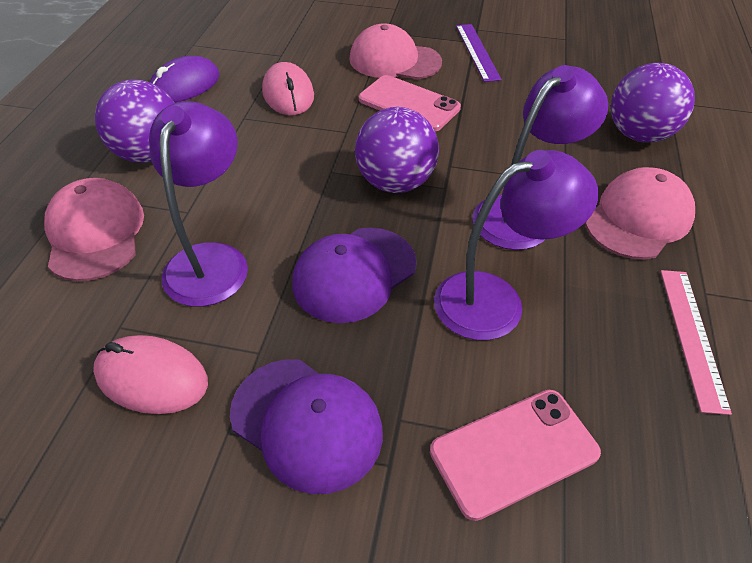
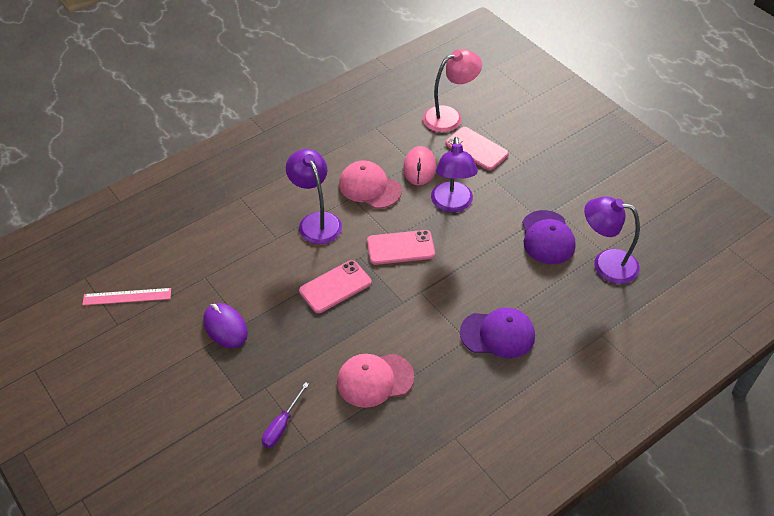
pink cap: [44,178,144,281] [349,23,442,80] [585,167,695,259] = 3 -> [337,354,414,408] [339,160,402,209] = 2
pink lamp: none = 0 -> [423,49,482,132] = 1
pink mouse: [93,335,208,414] [262,62,314,115] = 2 -> [403,146,436,185] = 1
pink phone: [359,75,461,131] [430,390,601,521] = 2 -> [299,260,372,313] [367,230,435,265] [445,127,509,170] = 3
purple ball: [95,79,174,163] [355,107,439,193] [611,63,695,143] = 3 -> none = 0
purple ruler: [456,24,502,82] = 1 -> none = 0
purple screwdriver: none = 0 -> [262,382,309,448] = 1

